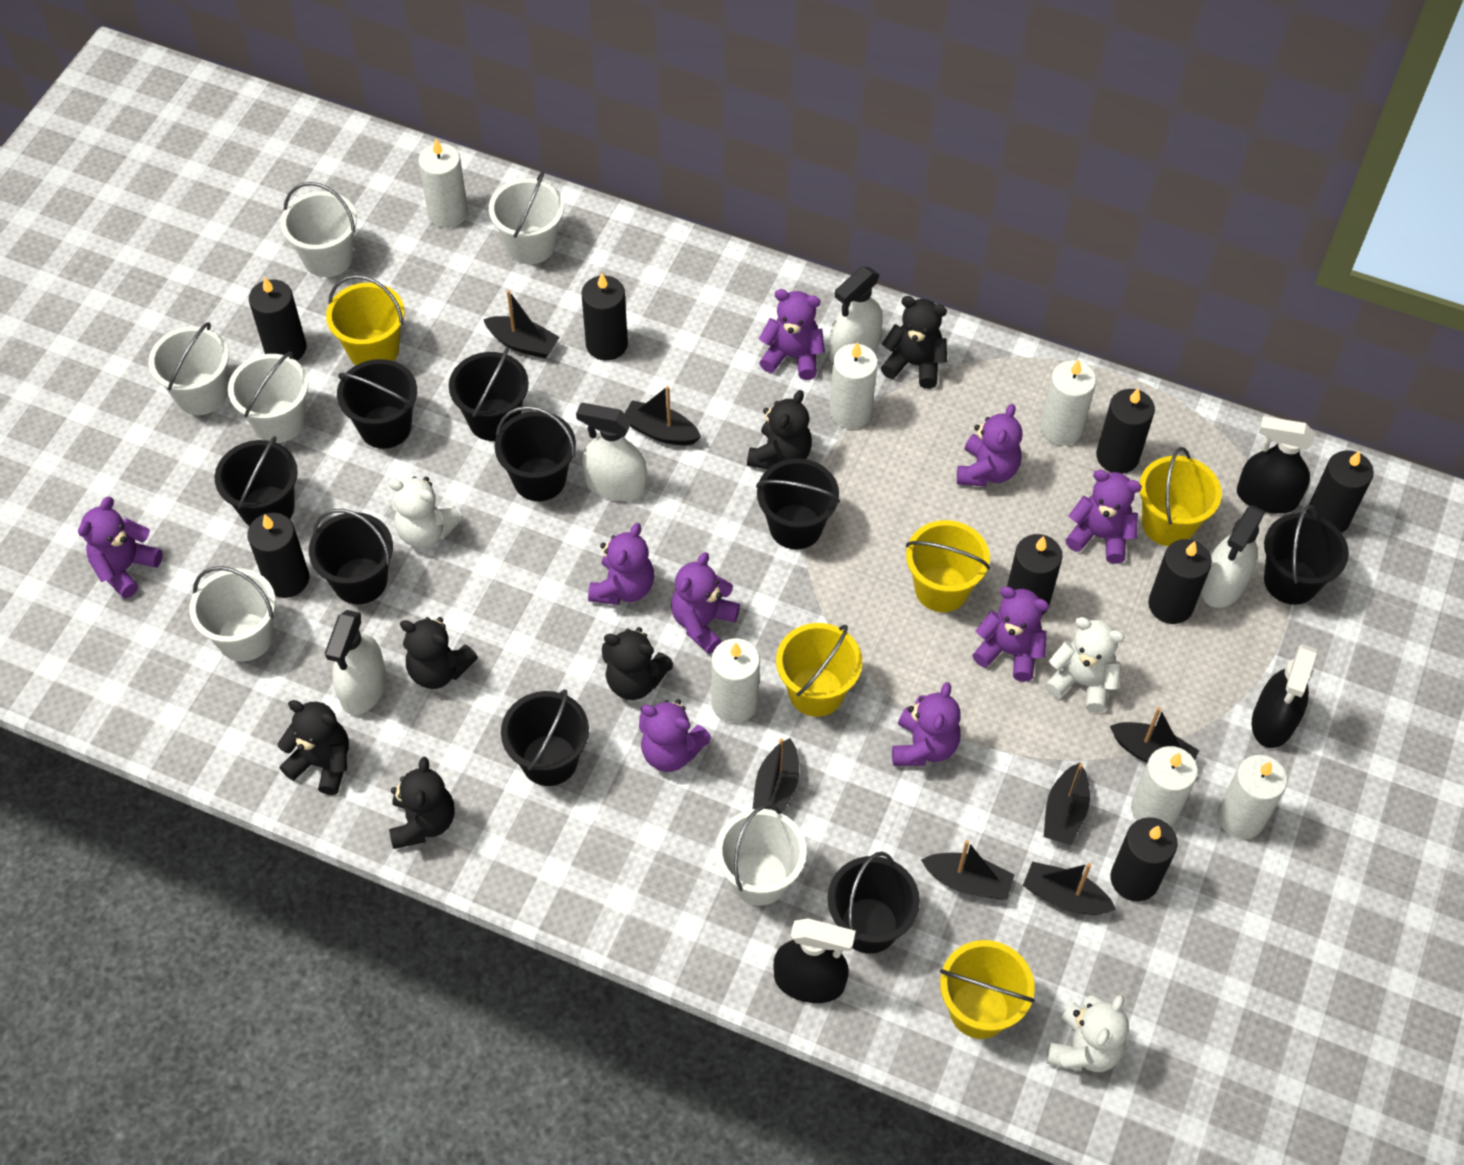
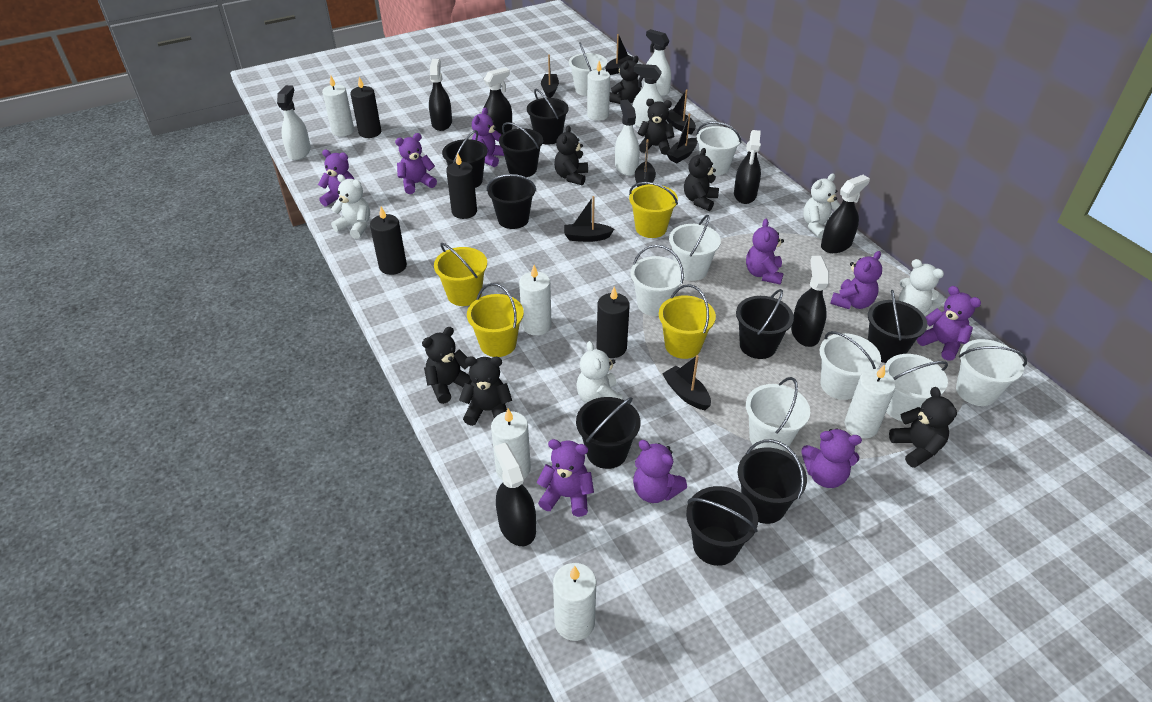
black candle: [247,513,309,598] [249,277,307,361] [581,273,628,361] [1007,534,1063,615] [1096,388,1155,474] [1111,817,1177,901] [1148,539,1212,624] [1306,451,1374,533] = 8 -> [350,77,381,138] [370,207,407,275] [446,153,477,219] [597,286,630,358] = 4
black spray bottle: [773,919,856,1003] [1237,416,1315,514] [1252,644,1317,748] = 3 -> [429,59,452,131] [484,68,512,134] [494,442,536,546] [734,130,761,204] [791,256,829,347] [821,175,870,253] = 6
black teddy bear: [278,700,349,795] [389,757,455,849] [400,617,478,689] [602,627,673,700] [747,390,812,469] [881,296,947,389] = 6 -> [422,327,472,404] [459,356,512,426] [554,125,588,186] [609,56,641,104] [638,99,674,155] [684,148,719,211] [889,387,957,468] = 7
white bucket: [149,322,229,415] [189,566,276,661] [228,352,309,443] [281,182,357,278] [489,171,564,264] [716,804,807,905] = 6 -> [569,42,607,96] [631,245,685,316] [669,215,721,281] [696,121,741,175] [746,377,810,451] [820,331,881,400] [885,354,948,421] [956,339,1027,406] = 8
white teddy bear: [388,477,463,548] [1045,617,1125,713] [1046,995,1129,1072] = 3 -> [331,174,370,239] [576,341,623,403] [803,173,840,239] [899,259,945,316] = 4
yellow bucket: [326,275,405,366] [776,623,862,717] [906,520,990,612] [940,940,1035,1039] [1139,447,1222,546] = 5 -> [434,243,487,306] [467,283,524,357] [629,182,678,238] [659,284,716,359] = 4

